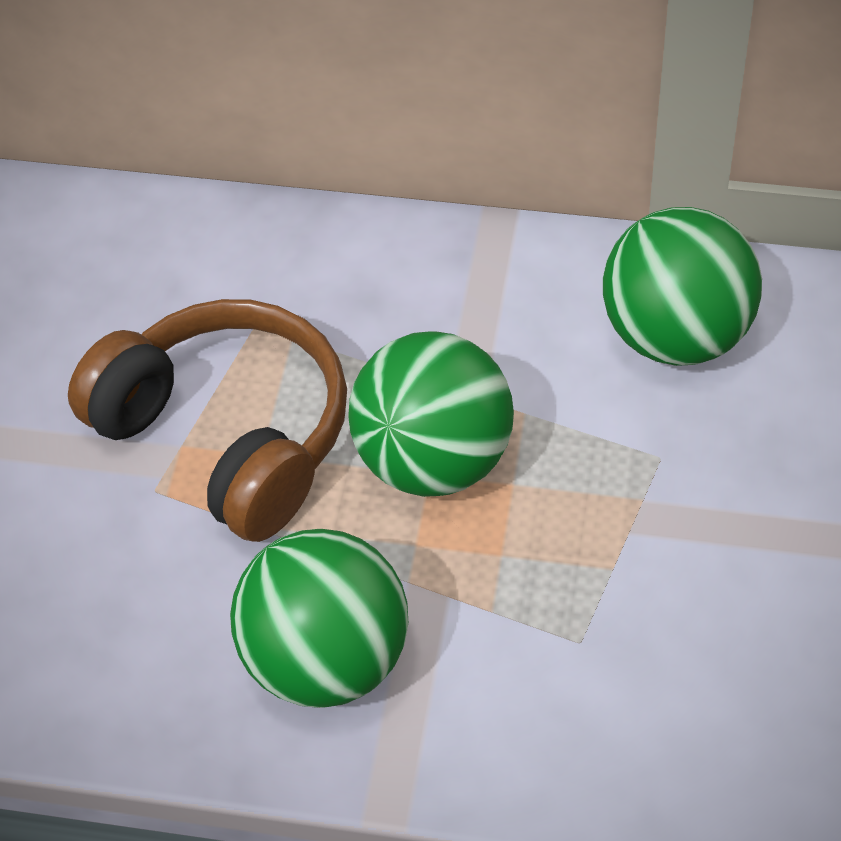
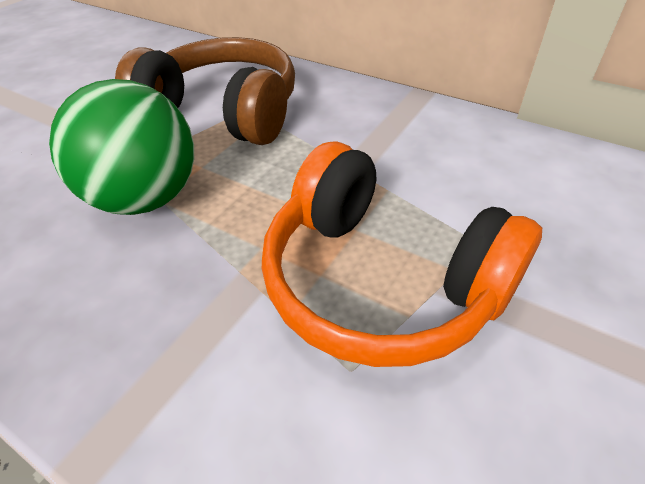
green ball: [230,529,408,708] [348,331,514,497] [603,207,762,366] = 3 -> [49,79,194,215] = 1
orange headphones: none = 0 -> [262,141,542,367] = 1

